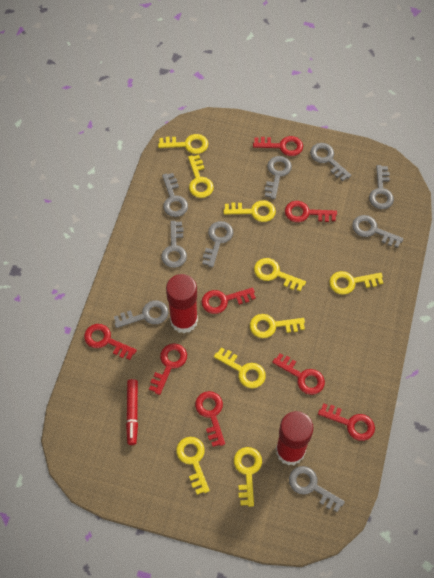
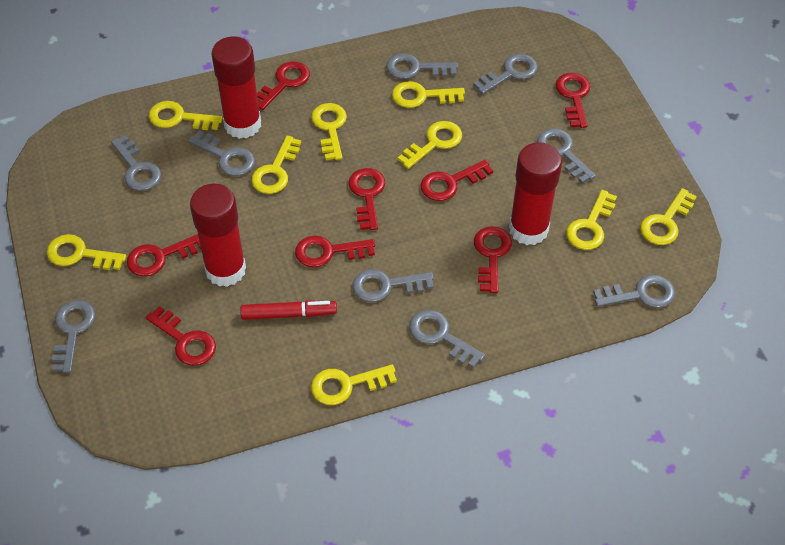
red glue stick: [166,274,198,333] [276,411,314,465] = 2 -> [190,184,246,287] [211,37,261,139] [509,142,562,245] = 3

